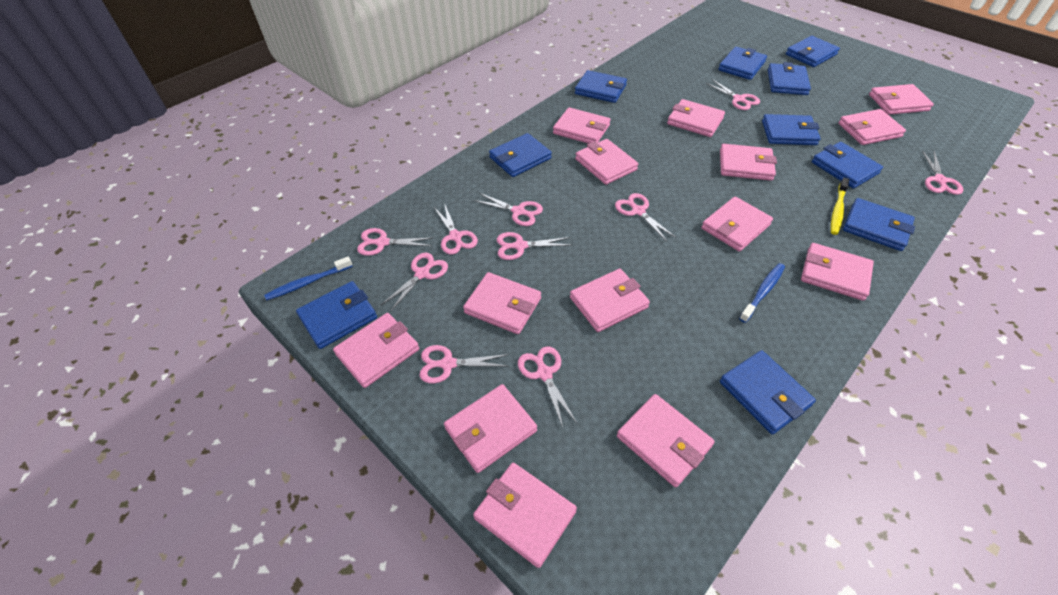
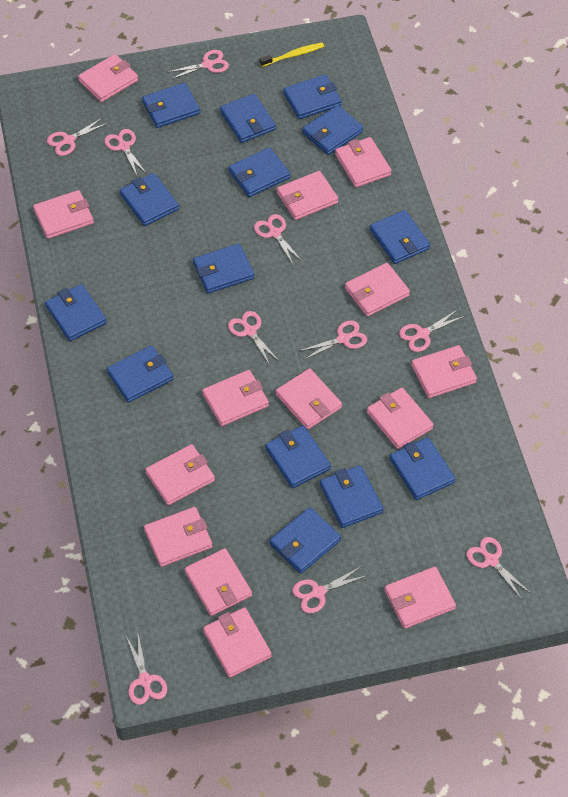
blue toothbrush: [264,257,353,300] [739,263,785,323] = 2 -> none = 0
blue wallet: [296,281,377,349] [489,133,552,177] [575,70,627,103] [718,47,767,80] [720,350,816,435] [762,114,821,145] [768,62,811,95] [786,36,840,67] [812,142,883,188] [843,198,915,251] = 10 -> [45,284,107,341] [107,345,174,403] [120,173,179,226] [142,83,200,128] [193,244,254,293] [220,94,276,143] [229,147,290,197] [265,426,331,488] [270,507,341,574] [283,74,342,119] [302,105,363,155] [320,465,383,528] [370,210,430,264] [390,437,455,500] = 14

